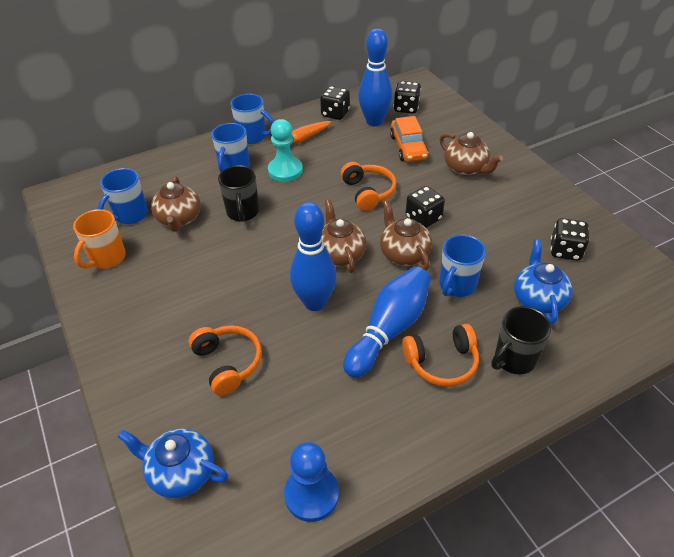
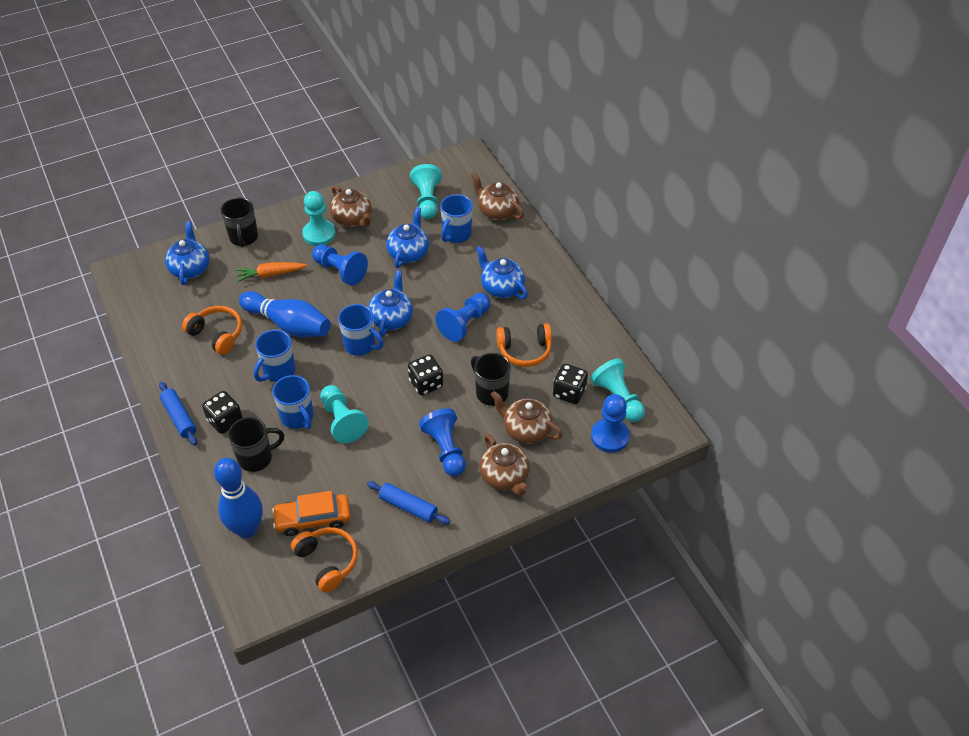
black dice: [320,86,350,120] [393,81,421,114] [405,186,445,228] [550,218,589,261] = 4 -> [202,391,243,434] [408,354,443,395] [553,364,588,404] = 3
black mug: [218,165,259,222] [491,306,551,374] = 2 -> [221,197,258,247] [228,417,284,472] [471,353,511,406] = 3
blue bowling pin: [290,202,336,311] [343,266,431,378] [358,28,392,126] = 3 -> [214,458,263,538] [239,291,331,337] = 2
blue pawn: [284,442,339,522] = 1 -> [312,244,368,285] [419,408,466,476] [436,293,490,342] [591,394,630,453] = 4
blue rolling pin: none = 0 -> [159,382,197,446] [367,481,450,524] = 2
blue teapot: [117,428,228,498] [514,239,573,324] = 2 -> [165,221,209,285] [368,270,413,337] [386,207,429,268] [476,246,528,299] = 4
orange mug: [73,209,126,269] = 1 -> none = 0
turquoise pawn: [268,119,303,182] = 1 -> [302,191,336,246] [320,385,369,443] [410,164,442,219] [591,358,645,422] = 4

